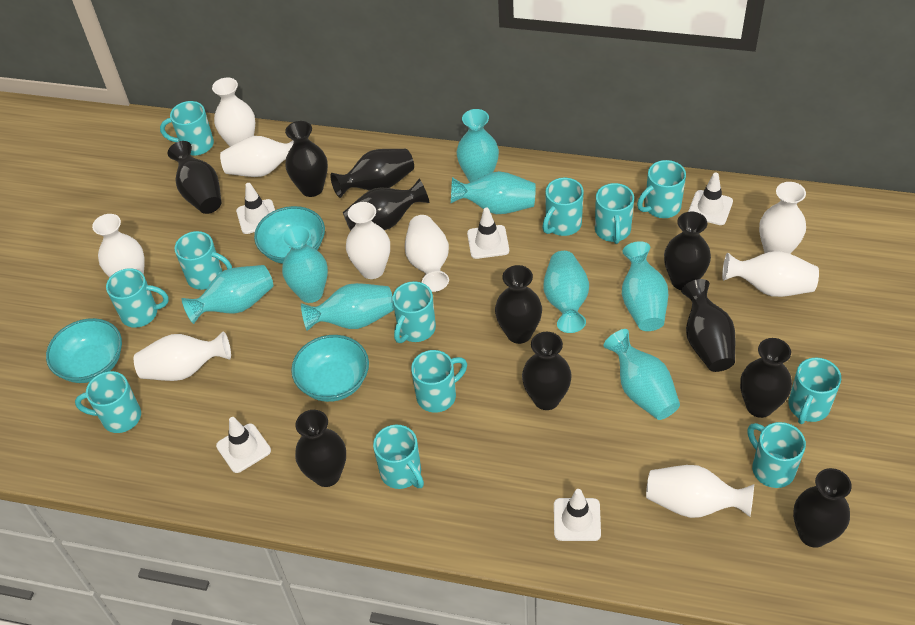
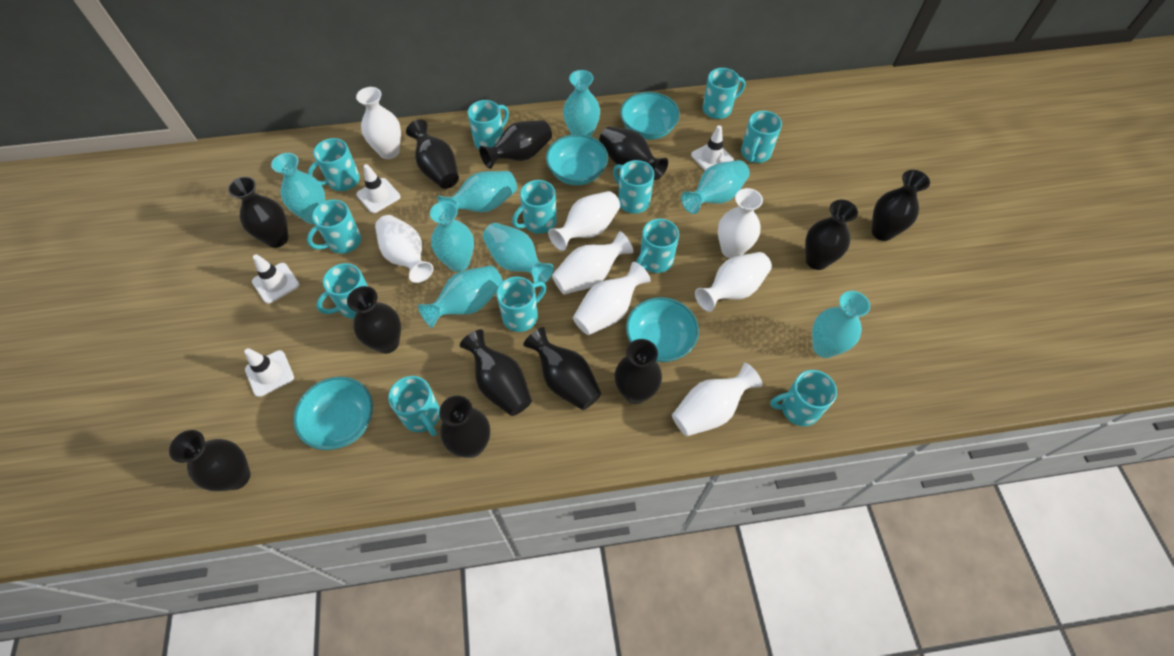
black vase: [168,141,221,214] [285,121,328,197] [295,410,346,487] [330,149,414,198] [343,179,429,231] [495,265,542,344] [522,332,572,410] [664,212,711,290] [681,279,735,372] [740,338,792,418] [793,468,852,548] = 11 -> [169,430,251,491] [228,177,289,248] [347,286,401,354] [406,120,459,189] [439,396,490,458] [460,330,532,416] [479,120,552,169] [523,327,602,410] [599,126,668,180] [614,339,662,404] [805,200,858,270] [872,170,930,241] = 12
turquoise bowl: [46,318,122,383] [254,206,325,264] [291,335,369,402] = 3 -> [293,377,373,450] [546,134,608,185] [620,92,680,140] [626,297,699,362] = 4
white traffic cone: [216,417,271,473] [236,183,275,234] [467,208,509,259] [554,489,601,541] [688,172,733,225] = 5 -> [244,348,294,397] [252,254,299,304] [356,164,400,213] [691,125,734,171] = 4
white vase: [92,214,145,277] [134,331,231,381] [212,78,255,147] [220,136,294,177] [346,202,390,279] [405,215,449,292] [646,465,754,518] [722,251,819,297] [759,182,806,254] = 9 -> [356,87,401,159] [375,215,433,283] [548,191,620,251] [552,231,633,295] [573,262,651,335] [672,363,763,436] [695,252,772,312] [718,188,763,259] = 8

